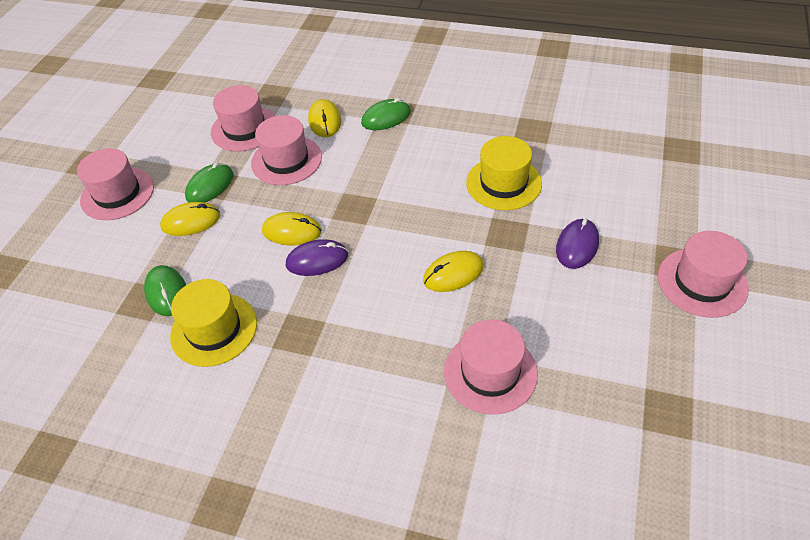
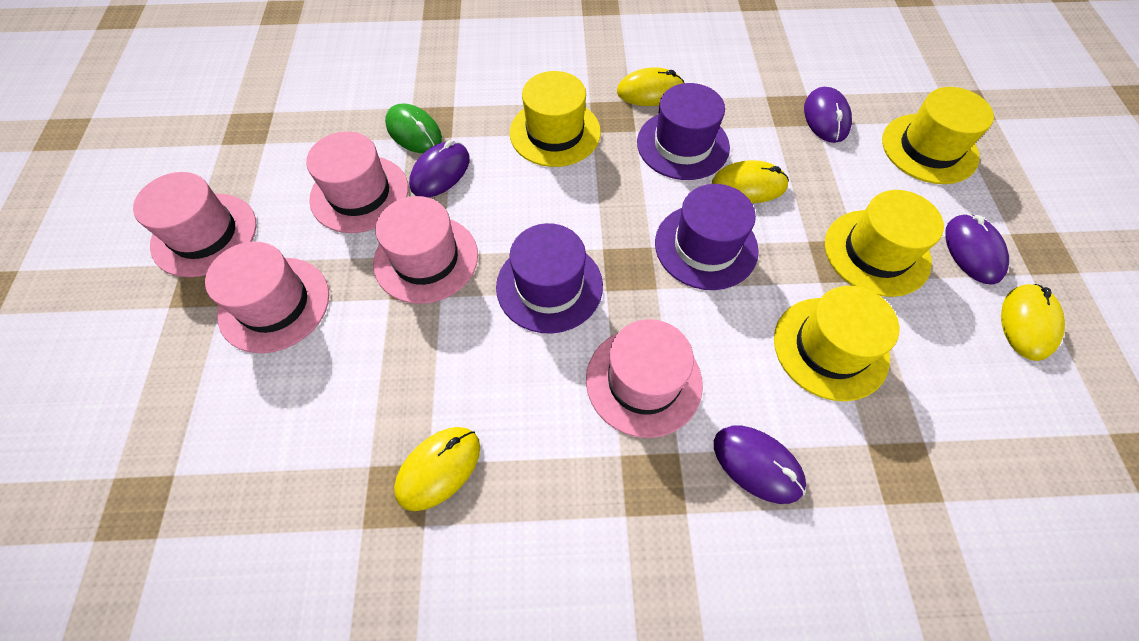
green mouse: [144,265,186,316] [185,162,233,203] [361,98,411,130] = 3 -> [385,103,442,153] = 1
purple hat: none = 0 -> [496,223,603,334] [637,83,730,180] [655,184,759,290] = 3
purple mouse: [286,239,348,276] [556,219,599,269] = 2 -> [409,140,470,197] [714,426,806,504] [804,87,852,143] [945,214,1009,285] = 4
yellow hat: [170,279,257,367] [466,136,542,210] = 2 -> [510,71,601,167] [774,286,899,401] [825,190,944,297] [882,87,994,184] = 4

